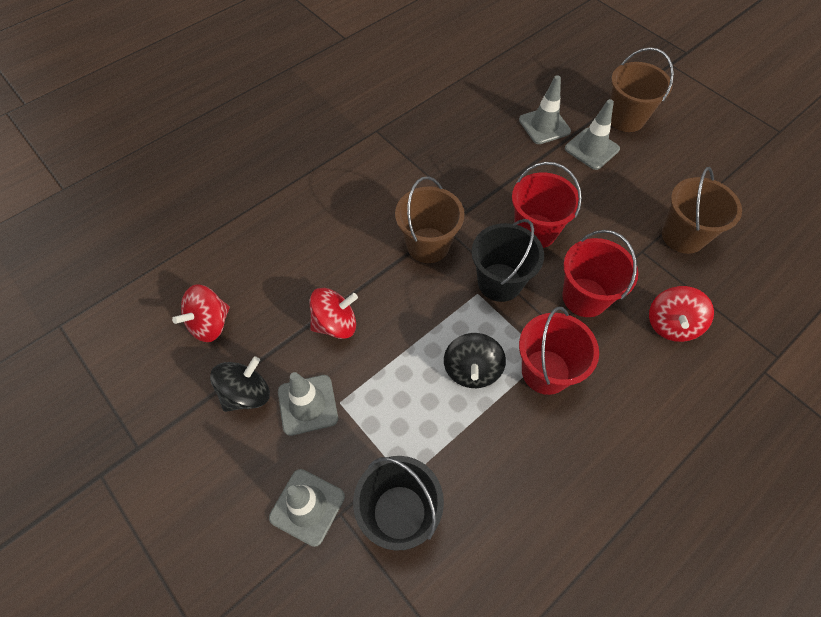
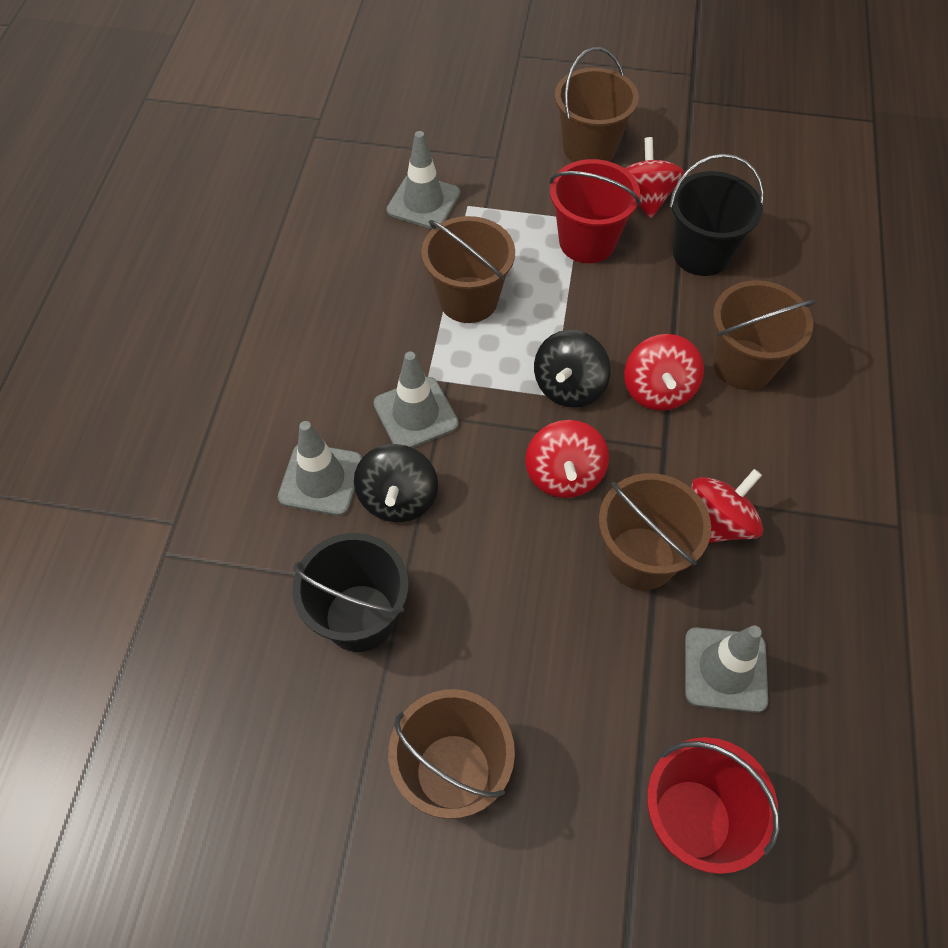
brown bucket: [395,176,464,263] [610,47,674,132] [662,167,742,254] = 3 -> [388,689,515,819] [421,216,515,323] [555,47,639,162] [599,473,711,590] [713,280,816,390] = 5
red bucket: [512,162,582,248] [519,307,599,395] [562,230,638,317] = 3 -> [550,159,640,263] [647,737,779,874] = 2
red spinning top: [172,284,230,342] [310,288,358,339] [649,286,714,342] = 3 -> [525,420,609,498] [624,334,704,411] [625,137,685,218] [692,469,763,543] = 4

